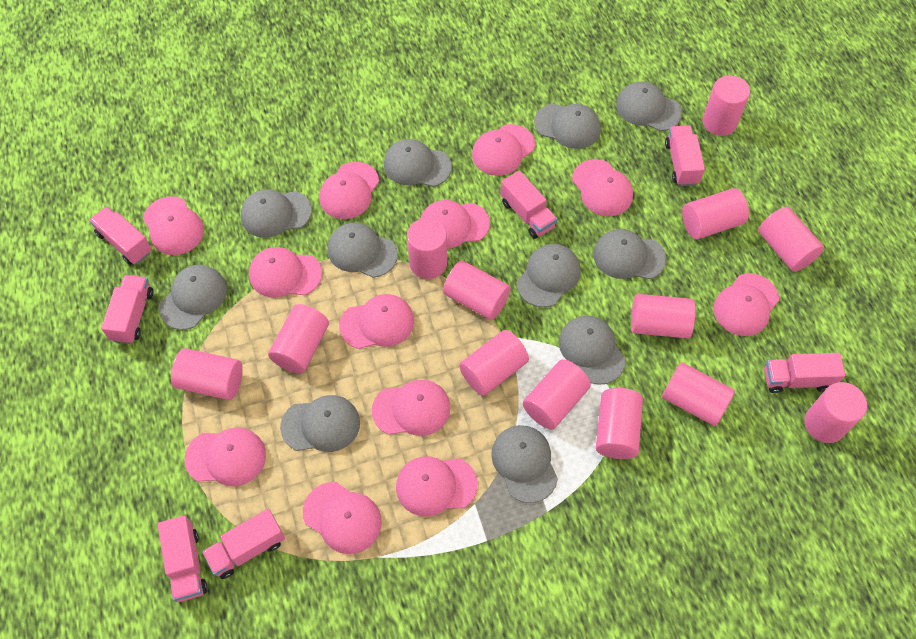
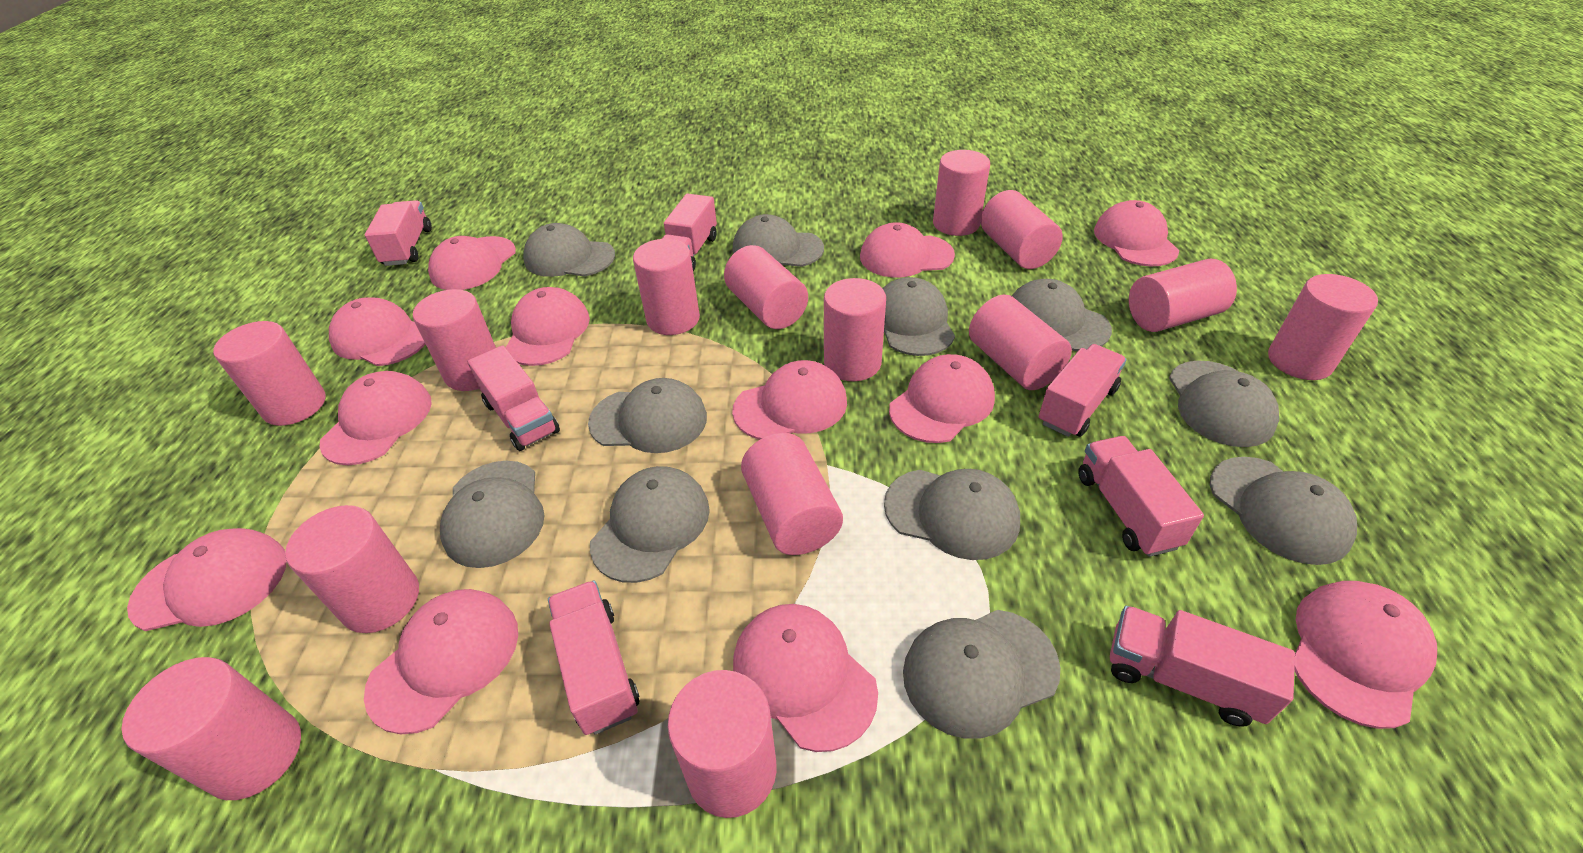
pink cylinder: [171,348,243,400] [268,304,329,373] [407,218,447,279] [443,260,510,320] [459,330,529,396] [523,359,591,430] [596,388,643,459] [631,294,695,338] [662,362,735,426] [682,188,749,239] [702,75,750,136] [758,207,824,272] [804,382,867,443] = 13 -> [122,657,301,800] [213,321,326,426] [285,505,419,633] [413,289,496,391] [633,239,700,335] [668,670,777,818] [724,245,808,329] [741,433,843,555] [824,278,886,381] [933,150,990,236] [969,295,1072,390] [981,190,1063,269] [1129,258,1237,332] [1268,274,1378,380] = 14

